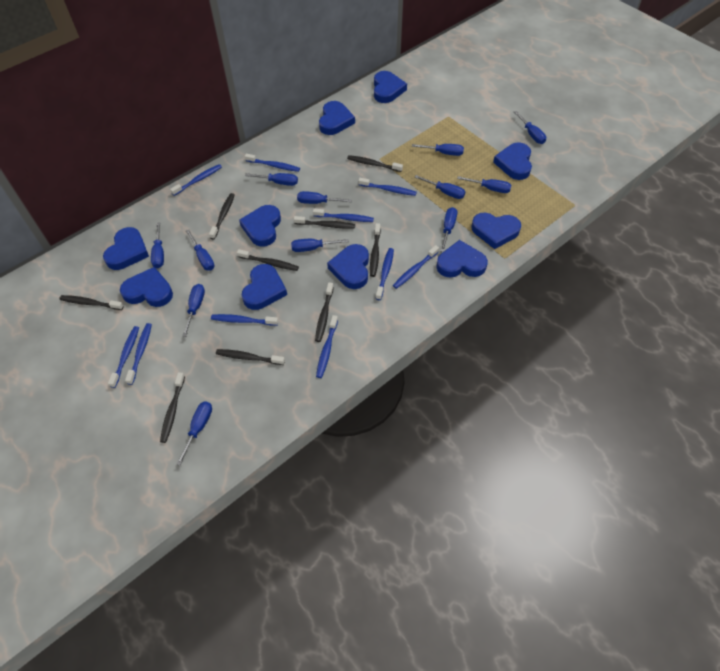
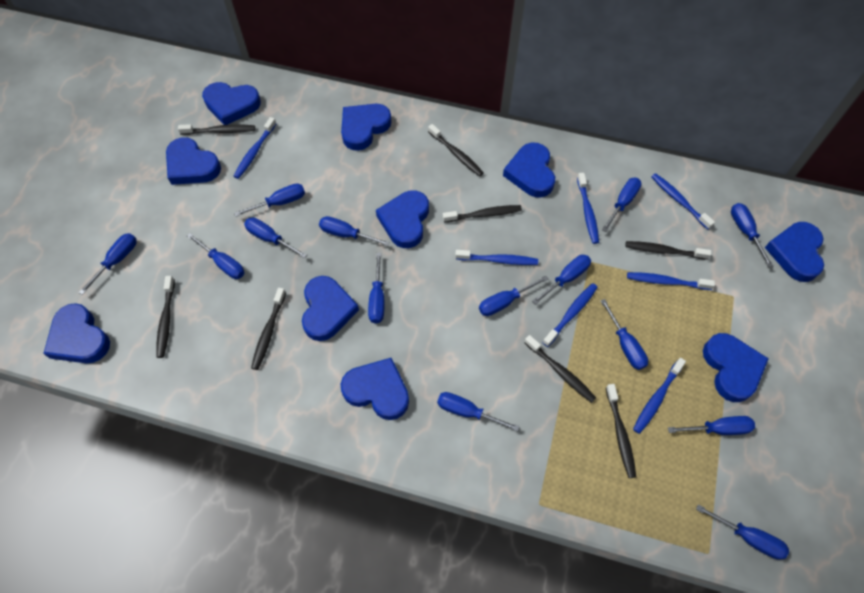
black toothbrush: [59,295,124,310] [160,372,185,443] [209,193,235,240] [216,349,285,365] [237,249,299,271] [294,216,355,229] [315,283,334,342] [347,155,403,172] [370,223,381,277] = 9 -> [156,276,175,358] [178,124,255,135] [251,288,286,370] [428,124,484,176] [443,205,522,222] [524,335,596,403] [606,384,636,478] [625,241,711,260] = 8
blue screwdriver: [151,222,164,268] [176,401,212,466] [182,284,205,337] [186,230,215,271] [245,173,298,186] [291,239,349,252] [297,191,352,204] [412,144,464,156] [415,175,465,199] [440,207,457,252] [457,176,511,193] [514,111,546,144] = 12 -> [79,233,137,295] [187,233,244,279] [234,183,305,217] [244,217,307,259] [319,216,390,246] [368,253,384,323] [437,392,520,431] [479,276,548,316] [532,255,591,305] [601,299,648,370] [602,178,642,232] [668,416,755,435] [696,504,789,560] [731,203,773,267] = 14
blue toothbrush: [108,326,139,388] [125,323,152,385] [170,164,222,196] [211,314,278,326] [245,154,300,172] [313,209,374,222] [316,315,338,378] [358,178,417,196] [376,248,394,300] [393,245,439,289] = 10 -> [233,117,276,179] [455,250,538,265] [542,283,598,347] [577,173,599,244] [627,272,715,290] [633,358,686,434] [651,173,715,229] = 7

